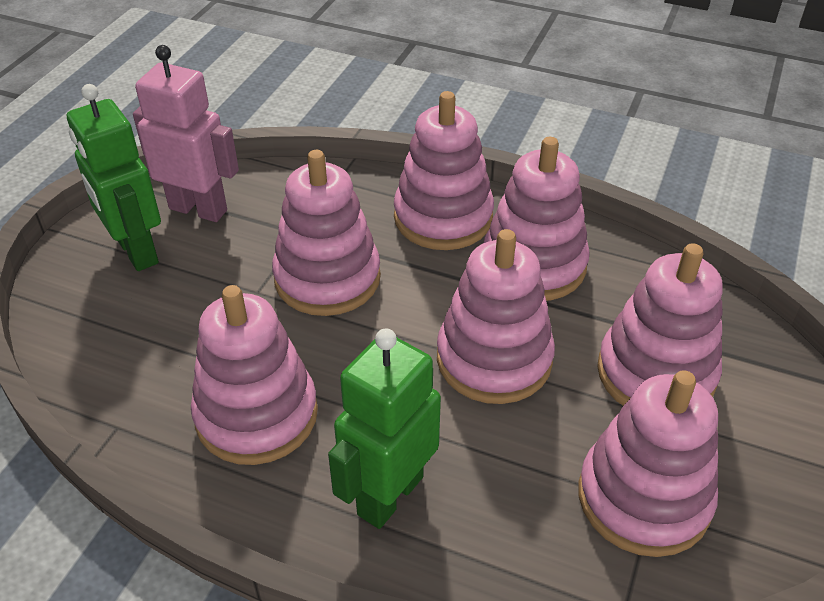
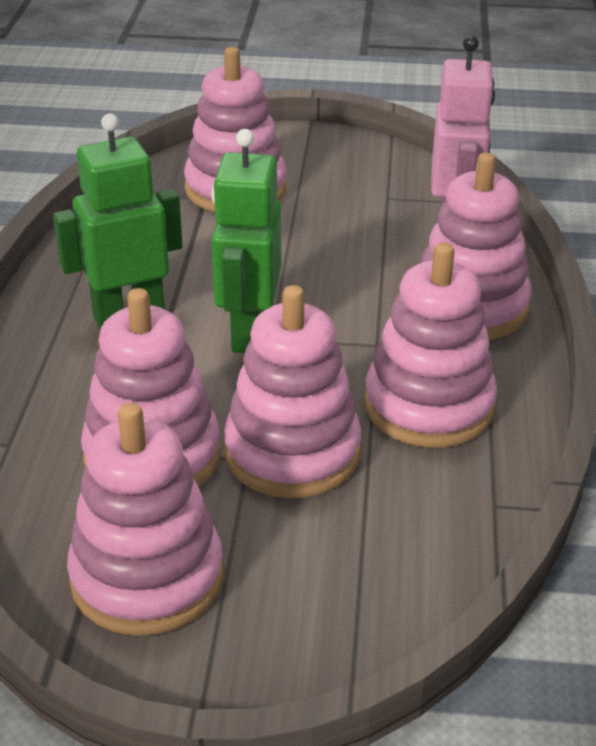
pink stacking toy: [191,285,318,465] [272,150,381,316] [394,91,494,250] [437,229,555,404] [483,137,590,301] [578,370,718,557] [597,243,723,406] = 7 -> [67,403,223,636] [81,288,221,487] [184,47,287,212] [224,285,362,498] [364,243,497,448] [421,152,531,340] = 6

